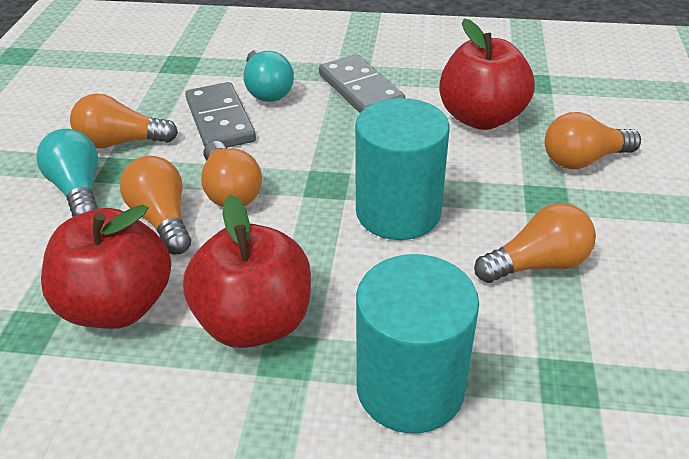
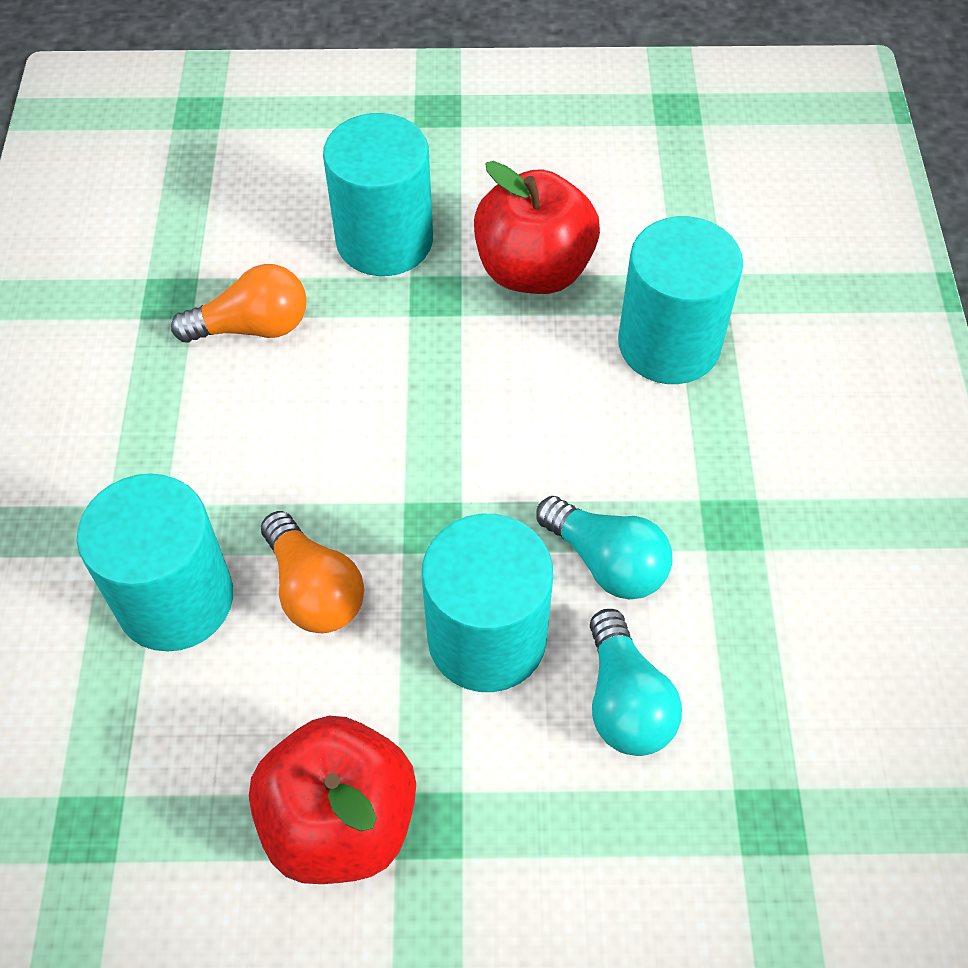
grey domino: [185,82,256,148] [319,54,405,113] = 2 -> none = 0
orange light bulb: [70,94,178,148] [120,156,191,254] [201,141,262,207] [474,203,596,283] [545,112,641,169] = 5 -> [171,264,306,343] [261,511,364,633] = 2
red apple: [41,205,171,329] [183,195,311,348] [439,19,535,130] = 3 -> [249,716,416,884] [474,161,600,294] = 2
turquoise cylinder: [355,98,450,240] [356,254,479,433] = 2 -> [77,474,233,651] [323,113,433,276] [422,514,553,692] [618,216,743,384] = 4

